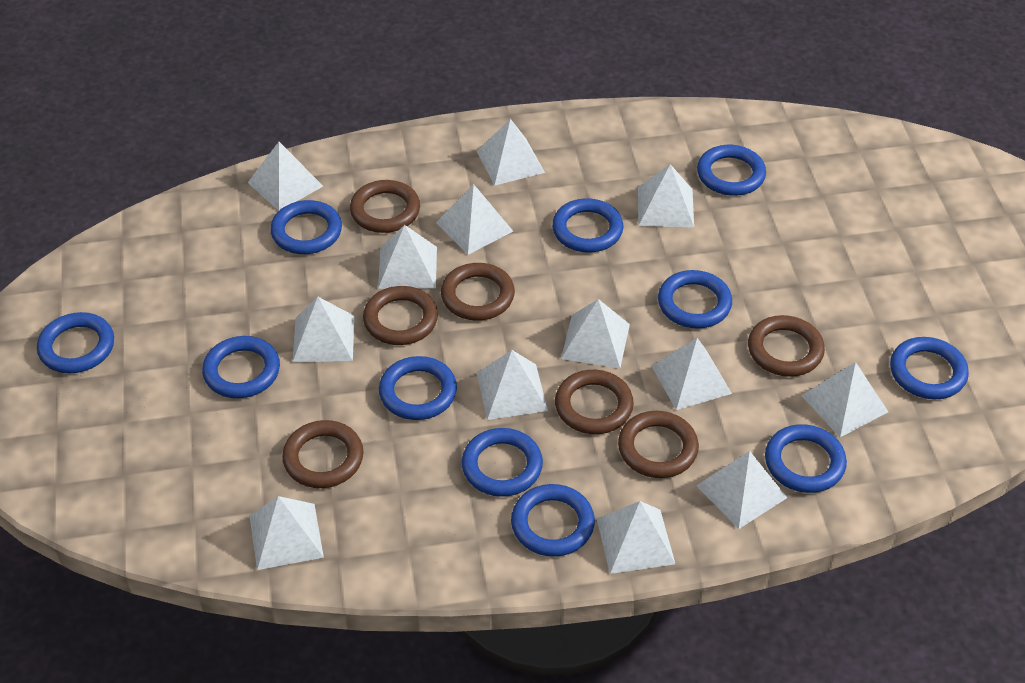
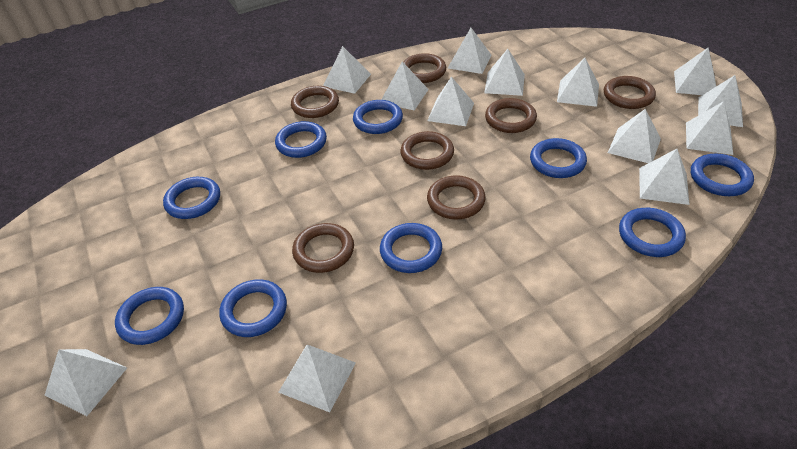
blue ring: [37,312,114,373] [202,336,280,398] [270,200,342,254] [379,356,457,420] [461,428,543,497] [511,484,595,557] [552,198,623,252] [658,270,732,329] [697,145,766,196] [765,424,847,493] [890,337,969,399] = 11 -> [115,287,184,345] [163,177,220,219] [219,279,287,337] [275,121,327,158] [353,100,403,134] [380,223,442,273] [530,138,587,178] [619,208,686,257] [691,154,754,196] = 9

